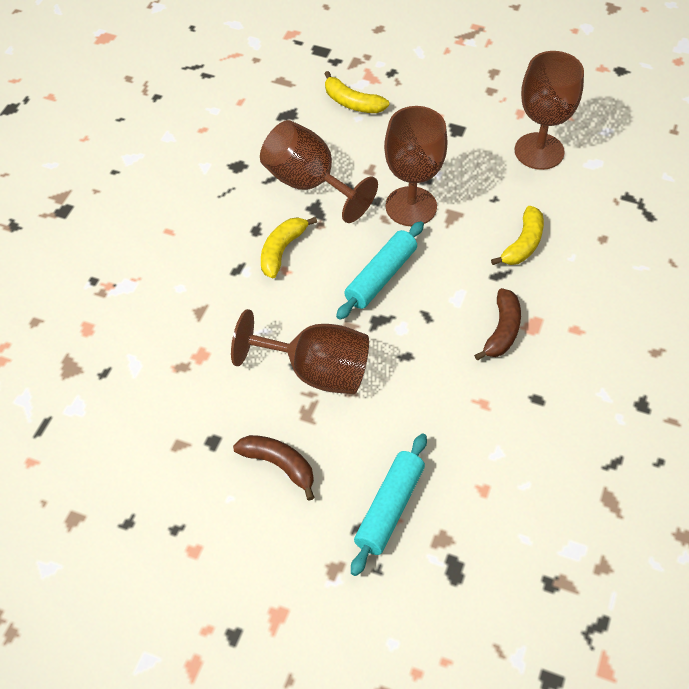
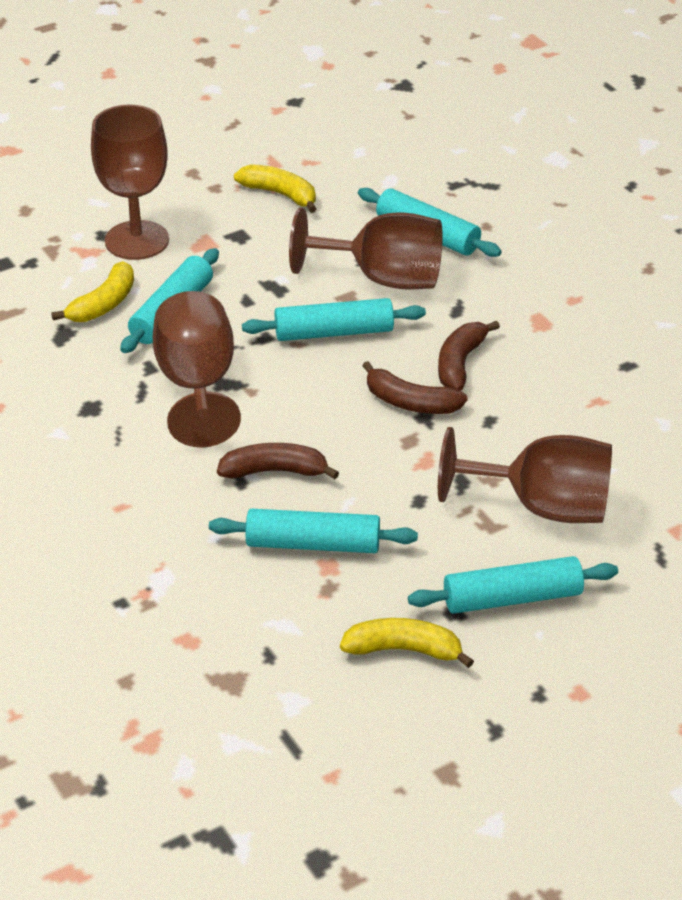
brown banana: [233,435,315,501] [474,288,521,360] = 2 -> [217,443,339,479] [362,361,468,414] [438,321,500,391] = 3
turquoise rolling pin: [336,221,424,320] [351,434,427,576] = 2 -> [120,248,219,353] [209,509,418,553] [242,298,426,341] [358,188,502,257] [408,556,618,614] = 5

